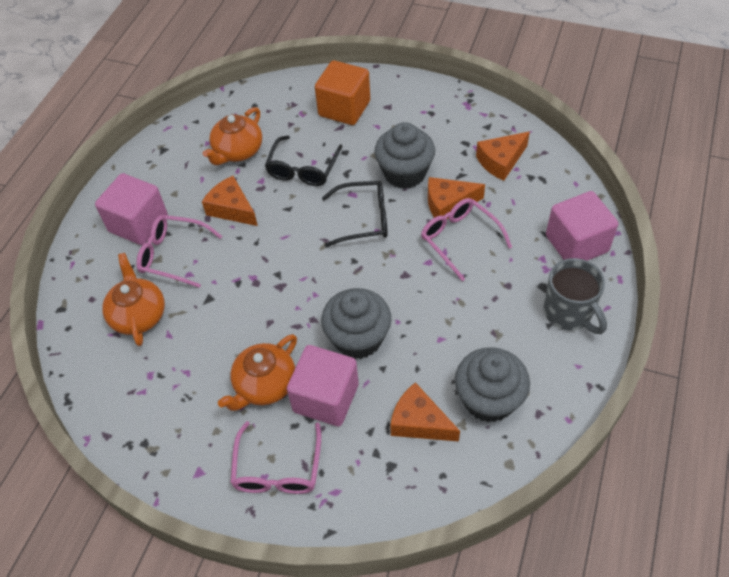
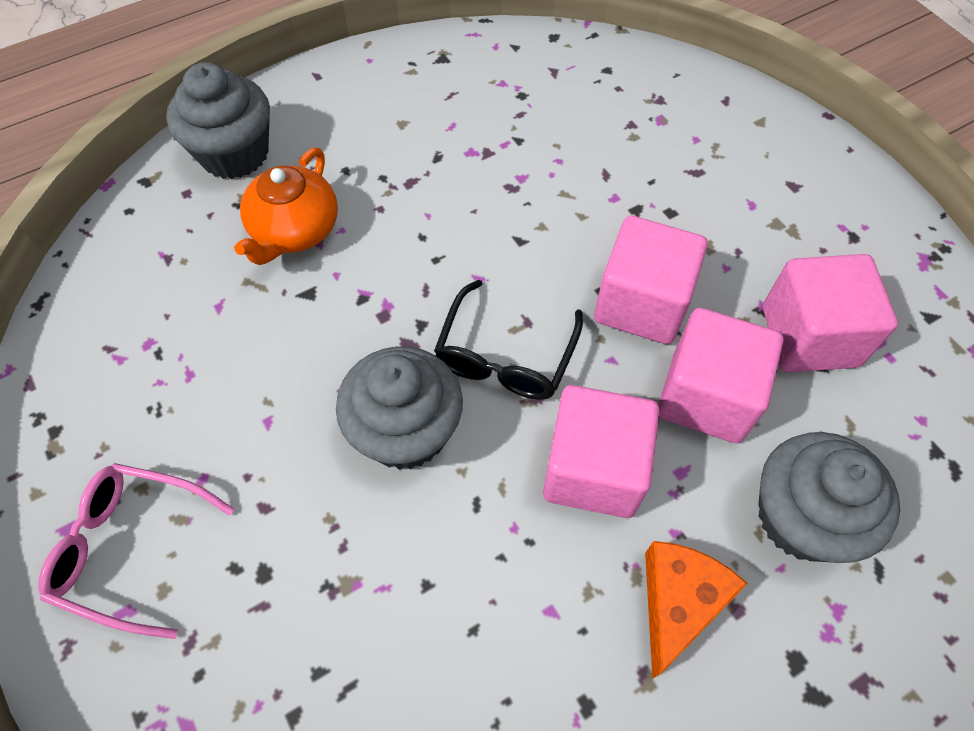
black glasses: [265,135,343,186] [322,181,388,247] = 2 -> [434,279,583,400] = 1
grey mug: [543,258,607,334] = 1 -> none = 0
orange cheese: [202,176,258,226] [390,382,460,441] [428,177,485,219] [476,132,530,181] = 4 -> [645,541,748,679] = 1
orange cube: [315,60,370,125] = 1 -> none = 0
orange teapot: [102,253,165,346] [203,107,262,165] [218,334,297,411] = 3 -> [234,148,338,265] = 1
pink cube: [95,173,168,245] [287,345,359,426] [546,191,618,261] = 3 -> [543,385,660,518] [594,215,708,344] [658,308,784,443] [763,254,898,373] = 4
pink glasses: [136,215,222,288] [230,421,321,494] [421,198,512,281] = 3 -> [38,463,234,639] = 1

